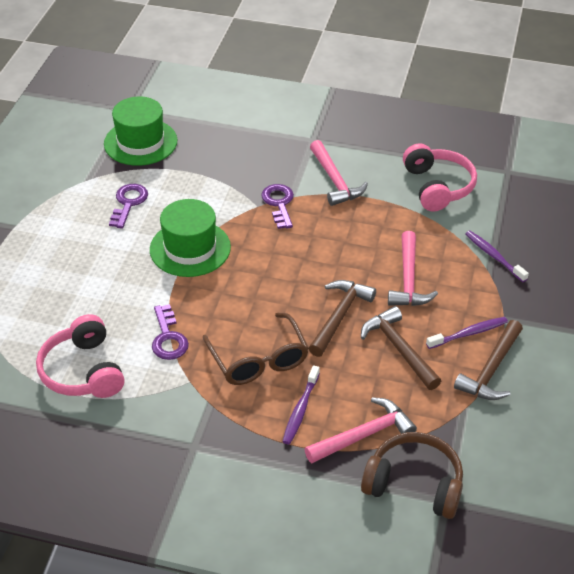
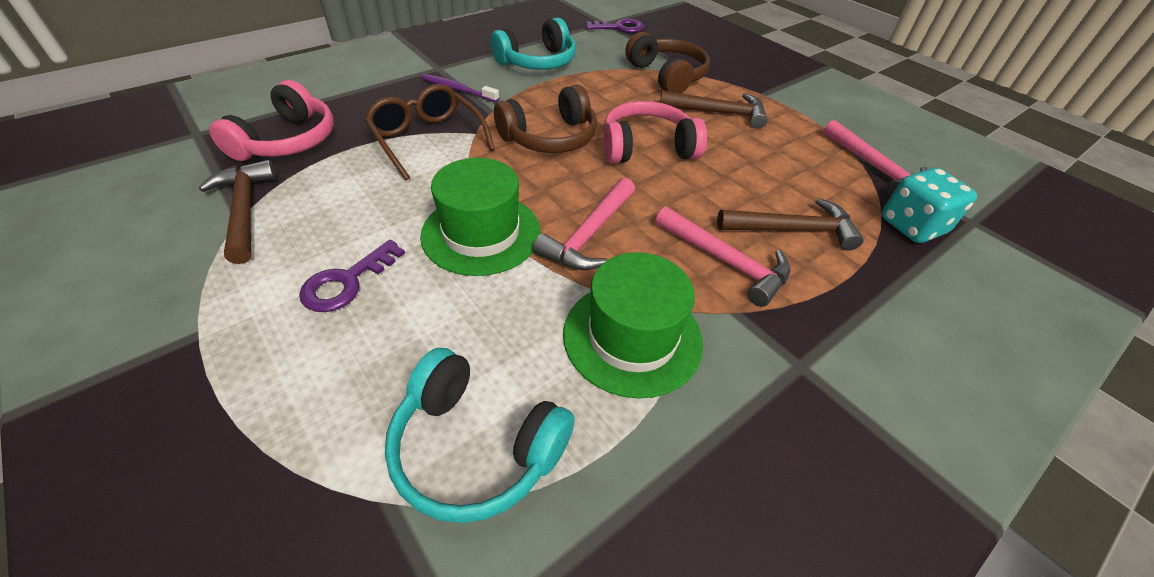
brown headphones: [361,432,463,519] = 1 -> [494,84,597,153] [625,32,710,93] = 2
purple key: [109,184,148,229] [152,304,189,360] [261,184,294,229] = 3 -> [299,240,405,312] [586,18,644,33] = 2
purple toothbrush: [282,365,320,444] [426,317,508,349] [465,231,529,282] = 3 -> [421,74,499,102] = 1
turquoise dice: none = 0 -> [882,168,977,243] = 1
turquoise headphones: none = 0 -> [385,348,575,523] [490,17,576,70] = 2

